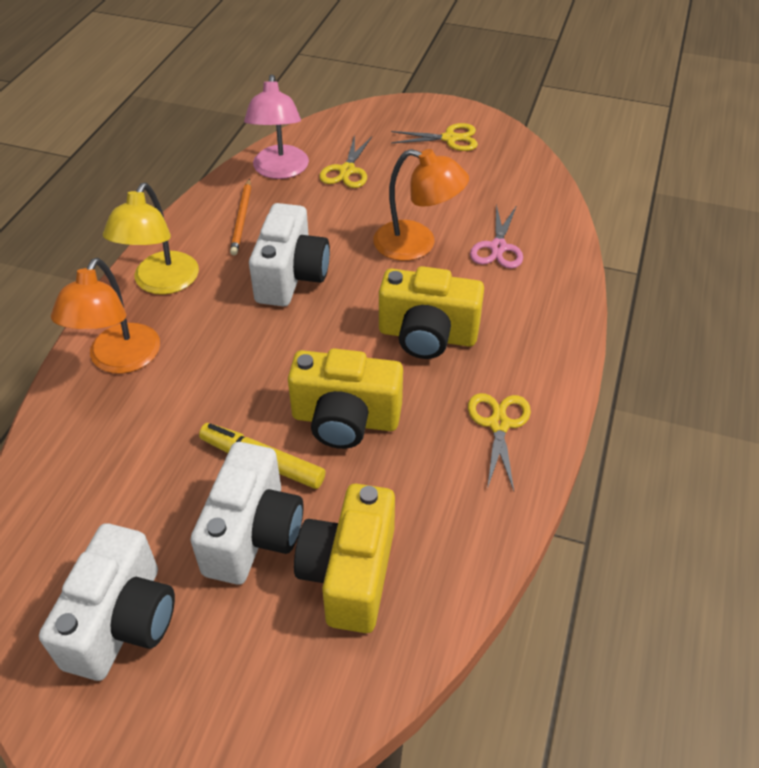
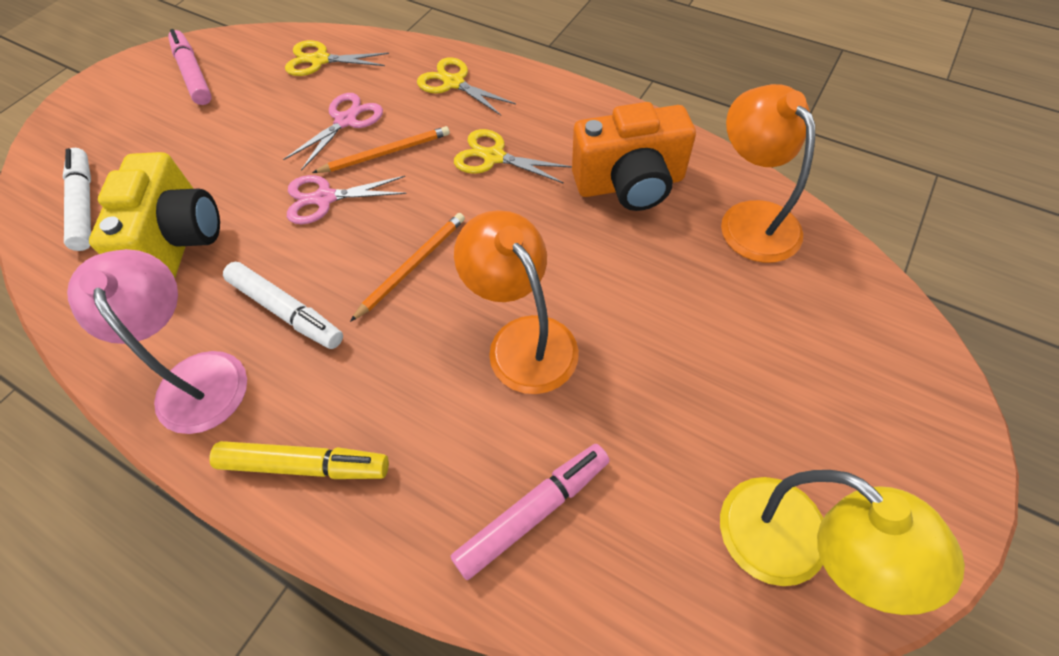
orange camera: none = 0 -> [572,102,696,211] = 1
orange pencil: [230,178,251,255] = 1 -> [312,126,450,173] [350,213,465,322] = 2
pink marker: none = 0 -> [168,29,212,105] [450,444,610,580] = 2
pink scissors: [470,204,523,269] = 1 -> [283,93,383,170] [287,175,407,224] = 2
white camera: [39,523,175,681] [190,442,304,585] [249,203,330,306] = 3 -> none = 0
white marker: none = 0 -> [63,148,91,251] [223,262,343,349] = 2
yellow camera: [288,348,403,449] [294,484,395,633] [379,266,484,359] = 3 -> [89,152,220,278] = 1

